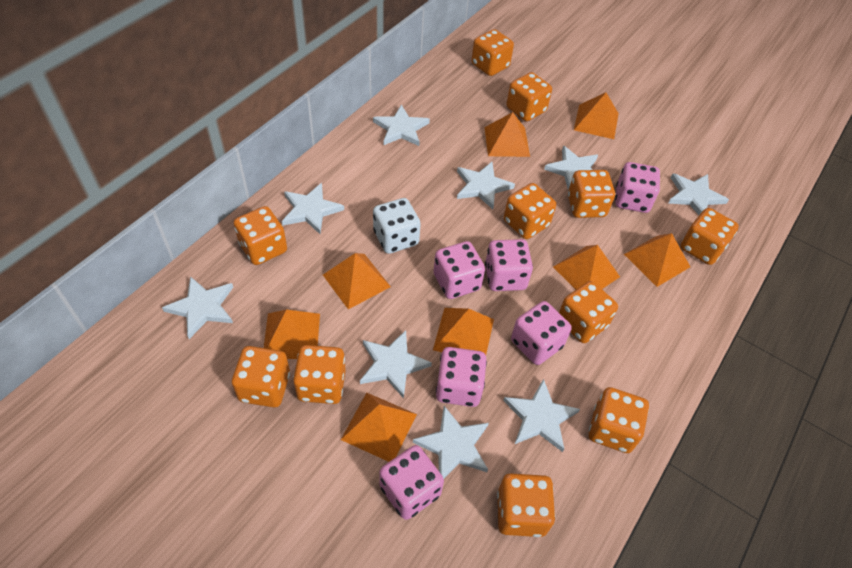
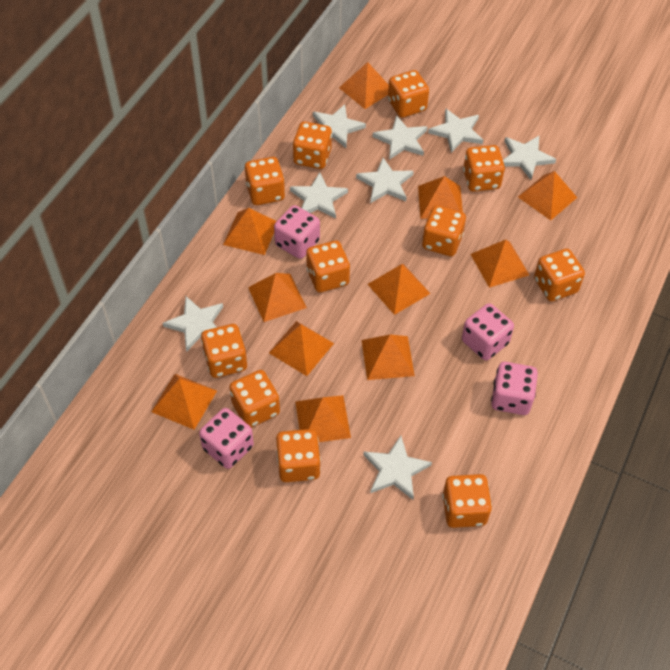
orange pyramid: [264,310,320,359] [323,253,391,309] [341,393,417,462] [433,308,494,355] [484,112,530,157] [553,245,620,289] [574,92,619,139] [624,233,690,287] = 8 -> [151,374,217,430] [223,208,276,255] [248,273,307,322] [269,321,334,376] [295,395,351,442] [339,62,389,109] [362,334,415,380] [368,264,431,315] [418,176,463,219] [471,240,529,288] [518,171,577,220] = 11
pink dice: [379,445,444,520] [434,241,485,299] [436,347,487,407] [485,239,533,291] [511,301,572,365] [615,162,660,213] = 6 -> [199,408,254,469] [274,205,320,259] [462,303,514,360] [491,362,538,415] = 4
white dice: [373,198,421,254] = 1 -> none = 0
white star: [162,276,233,339] [282,183,344,234] [360,330,432,399] [373,105,430,146] [413,406,489,479] [457,162,515,209] [503,379,580,452] [544,146,598,190] [668,174,729,215] = 9 -> [163,296,223,352] [290,172,348,219] [313,104,366,148] [356,158,414,203] [363,436,432,500] [373,115,427,160] [428,109,483,153] [503,136,556,180] = 8

